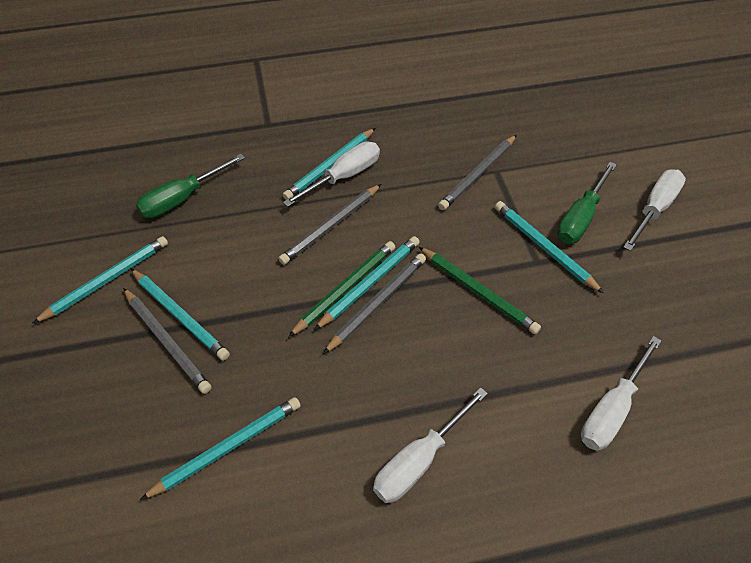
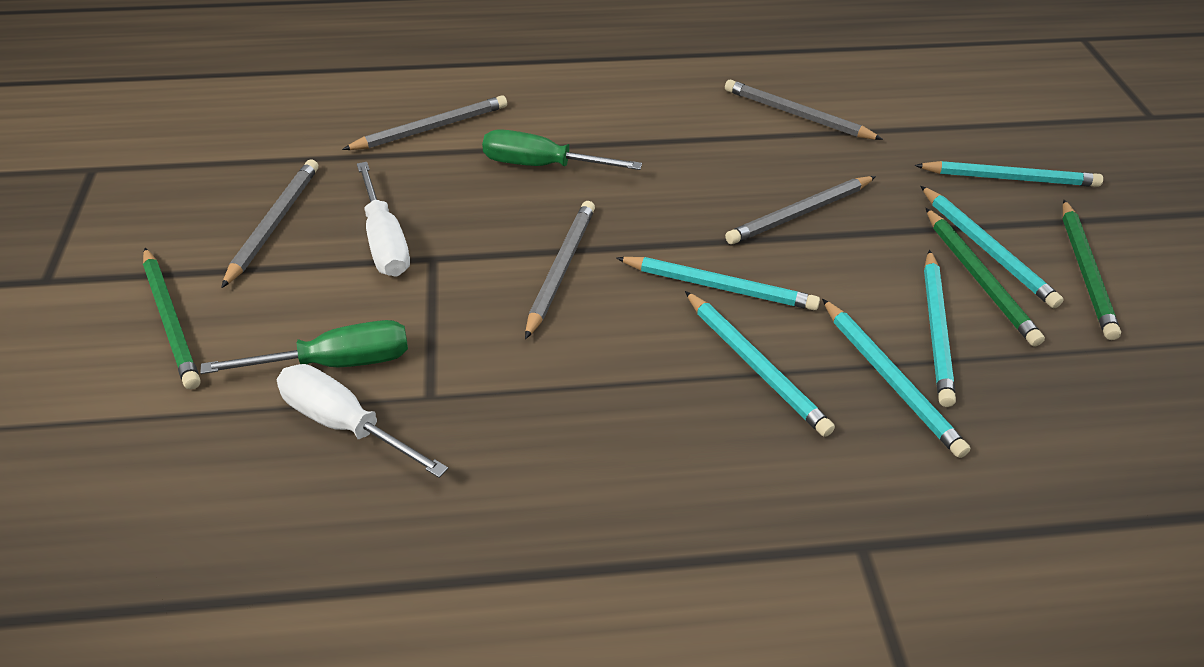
green pencil: [288,241,395,337] [419,247,541,334] = 2 -> [143,248,200,390] [926,208,1045,346] [1062,200,1121,340] = 3
grey pencil: [123,288,211,394] [278,184,381,265] [323,253,426,354] [438,135,517,210] = 4 -> [221,159,318,288] [342,95,507,150] [525,201,595,339] [725,80,883,140] [725,176,876,244] = 5
white screwdriver: [283,142,380,207] [373,387,488,503] [581,336,662,451] [623,170,686,251] = 4 -> [277,364,448,478] [357,162,410,277] = 2

